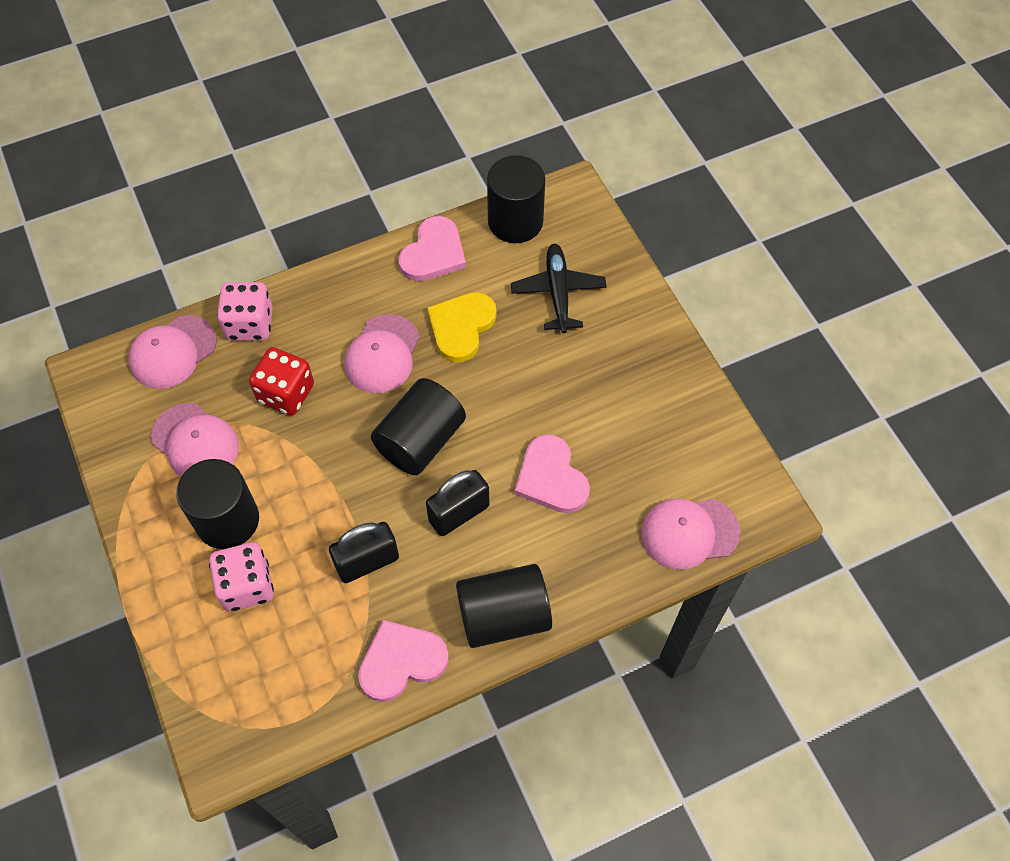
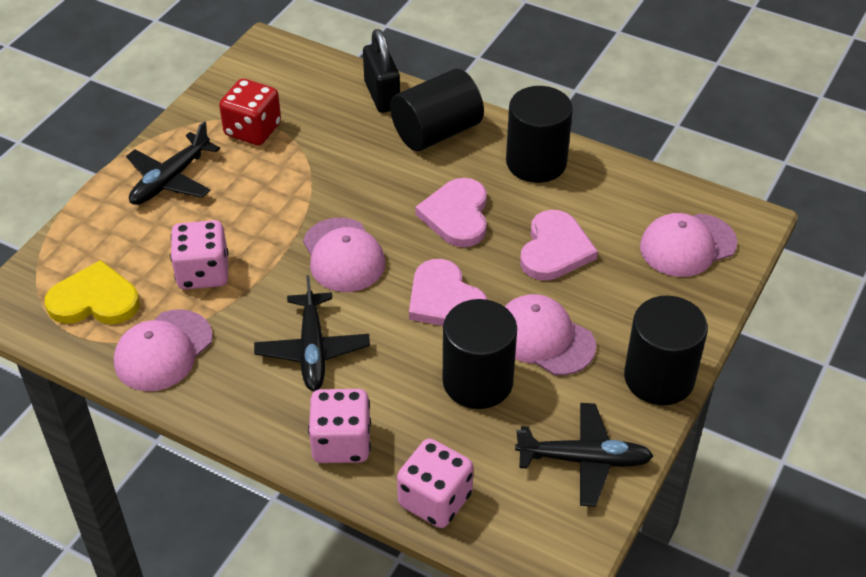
black padlock: [329,522,399,583] [426,470,490,536] = 2 -> [363,29,400,113] = 1
black plane: [511,244,606,333] = 1 -> [126,121,220,205] [254,275,370,391] [515,403,653,507] = 3
pink dice: [209,542,274,612] [217,282,273,341] = 2 -> [170,220,228,289] [308,389,371,463] [397,438,473,528] = 3

